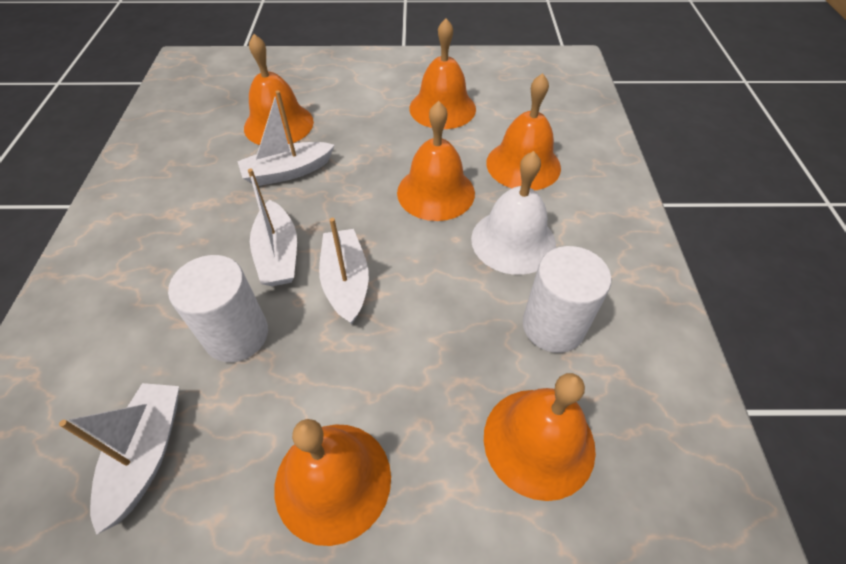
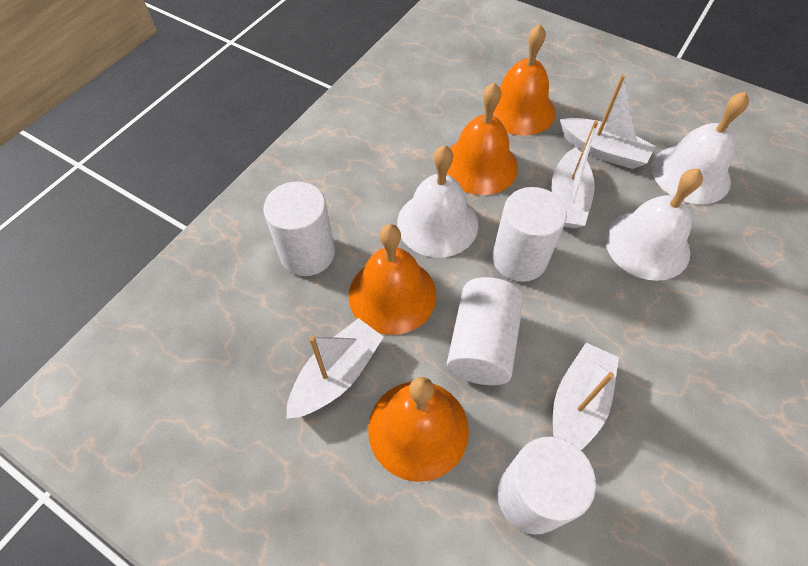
orange bell: [244,34,314,145] [275,419,391,546] [397,101,475,221] [409,18,476,129] [484,373,596,501] [486,73,561,190] = 6 -> [349,224,437,335] [368,377,469,482] [447,82,518,195] [484,24,555,136] = 4
white bell: [471,151,556,275] = 1 -> [397,145,478,258] [605,169,703,281] [652,92,749,204] = 3
white cylinder: [168,255,268,362] [523,246,611,353] = 2 -> [263,182,335,276] [447,277,524,385] [492,187,567,282] [497,436,596,534] = 4

